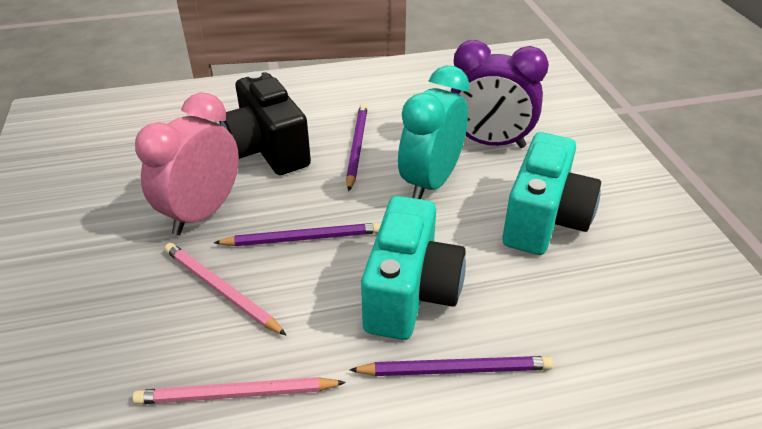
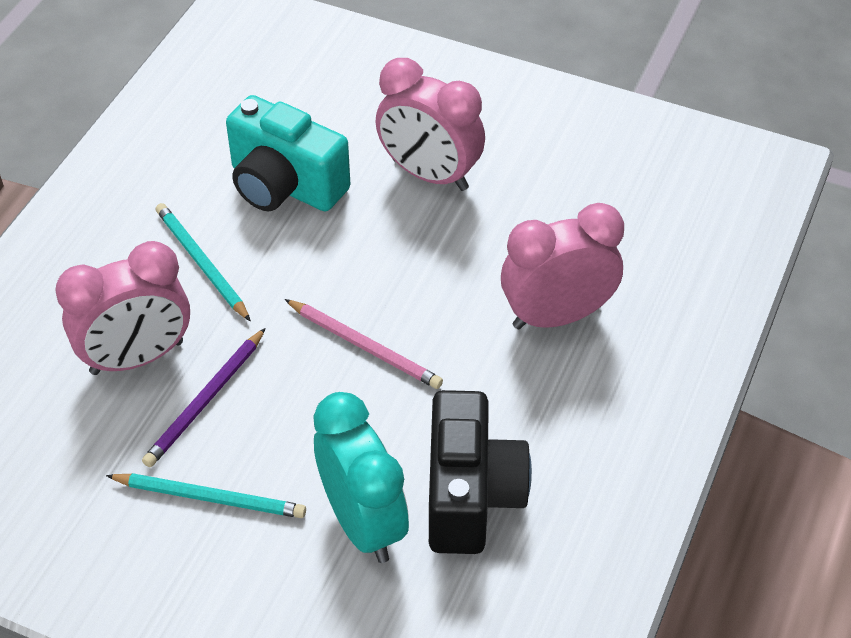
pink clock: [135,93,239,235] = 1 -> [55,241,190,375] [375,58,485,191] [501,203,624,330] = 3
pink pencil: [133,377,346,404] [165,243,286,335] = 2 -> [284,299,443,389] = 1
purple clock: [450,40,549,148] = 1 -> none = 0
purple pencil: [214,223,381,246] [346,104,368,191] [350,356,553,376] = 3 -> [142,328,266,467] = 1
turquoise camera: [361,196,466,340] [502,132,601,255] = 2 -> [226,95,350,211] = 1
turquoise pencil: none = 0 -> [106,473,306,518] [156,203,251,321] = 2

